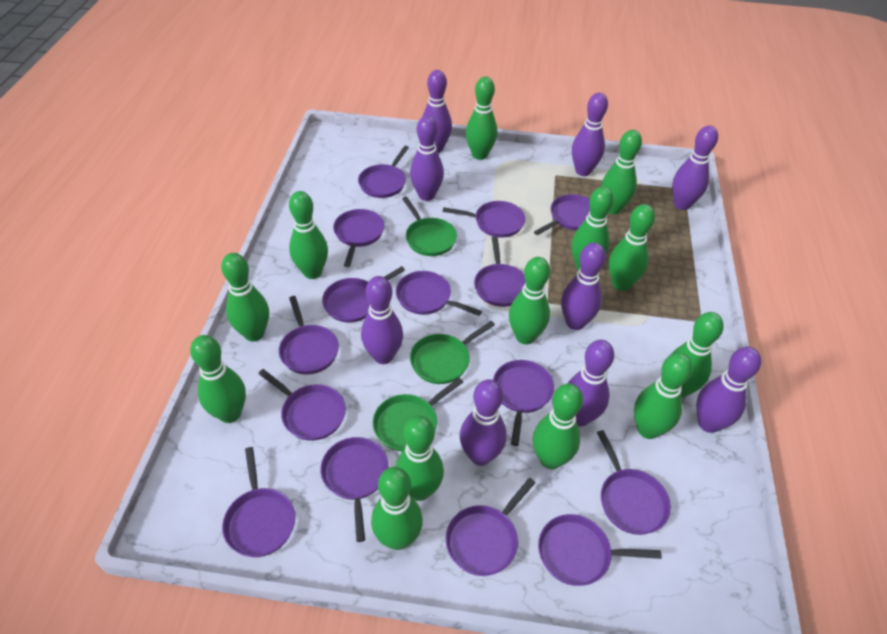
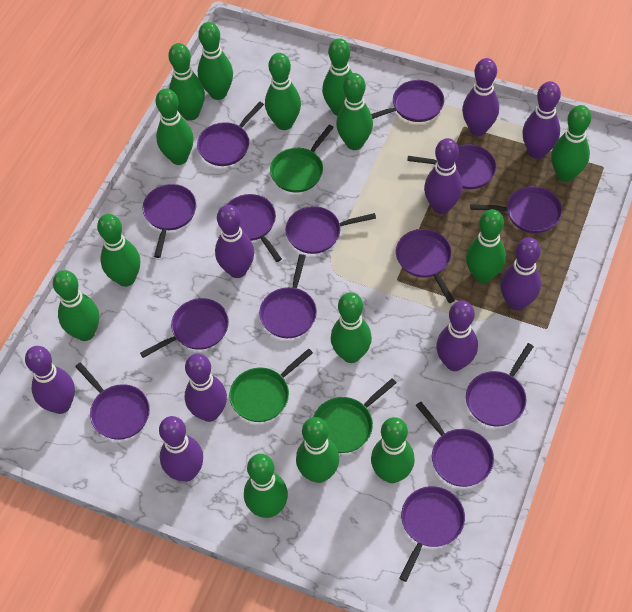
green bowling pin: [190,335,246,423] [221,253,269,342] [289,191,328,279] [371,467,423,550] [395,416,444,501] [466,76,497,160] [509,257,550,344] [533,383,583,469] [571,187,614,271] [601,130,642,215] [609,204,655,291] [634,353,693,439] [670,312,724,398] = 13 -> [53,270,99,341] [97,214,140,287] [156,88,194,165] [169,43,205,121] [198,22,233,100] [244,454,288,518] [265,53,301,130] [296,417,339,483] [322,38,352,116] [331,292,372,363] [336,73,373,150] [371,417,415,483] [466,209,506,283] [551,105,591,182] = 14
purple pan: [222,447,295,557] [258,369,346,441] [279,296,339,375] [320,437,388,542] [322,266,405,323] [333,209,384,267] [358,146,409,198] [396,271,482,316] [443,201,525,238] [446,478,536,576] [474,236,525,307] [493,360,554,446] [534,194,590,235] [538,514,662,586] [597,430,671,535] = 15 -> [75,362,150,440] [140,298,229,358] [142,184,197,258] [197,102,264,166] [226,194,282,262] [259,254,317,338] [285,206,376,254] [371,80,444,122] [396,229,455,303] [399,486,465,582] [407,144,497,189] [416,402,494,487] [466,343,534,426] [470,186,562,233] = 14

